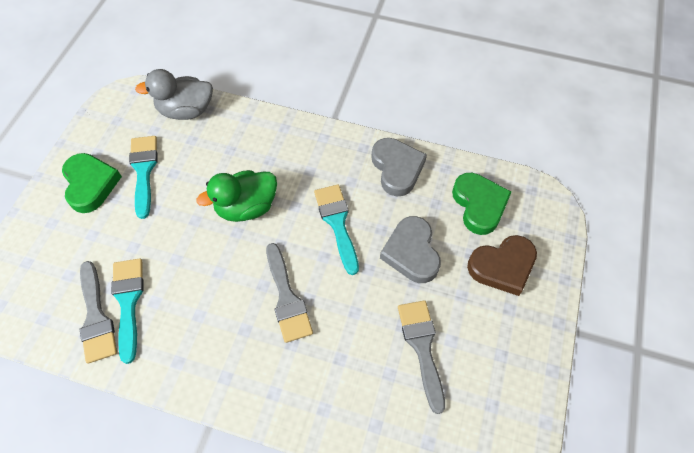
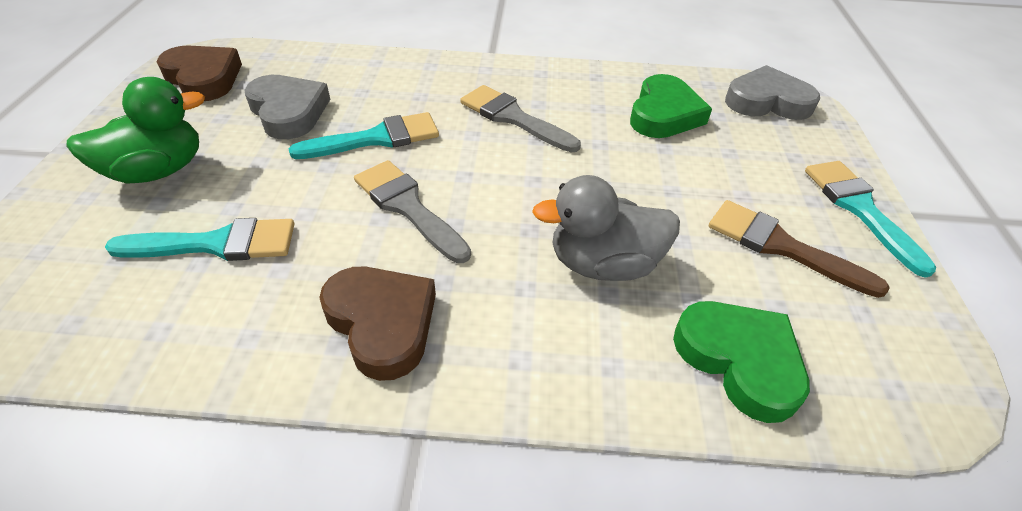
brown brush: none = 0 -> [709,200,890,298] = 1
brown heart: [467,235,537,296] = 1 -> [157,45,242,101] [319,267,436,381] = 2
grey brush: [79,261,117,363] [266,243,313,343] [398,300,445,414] = 3 -> [354,160,471,263] [460,85,581,152] = 2

